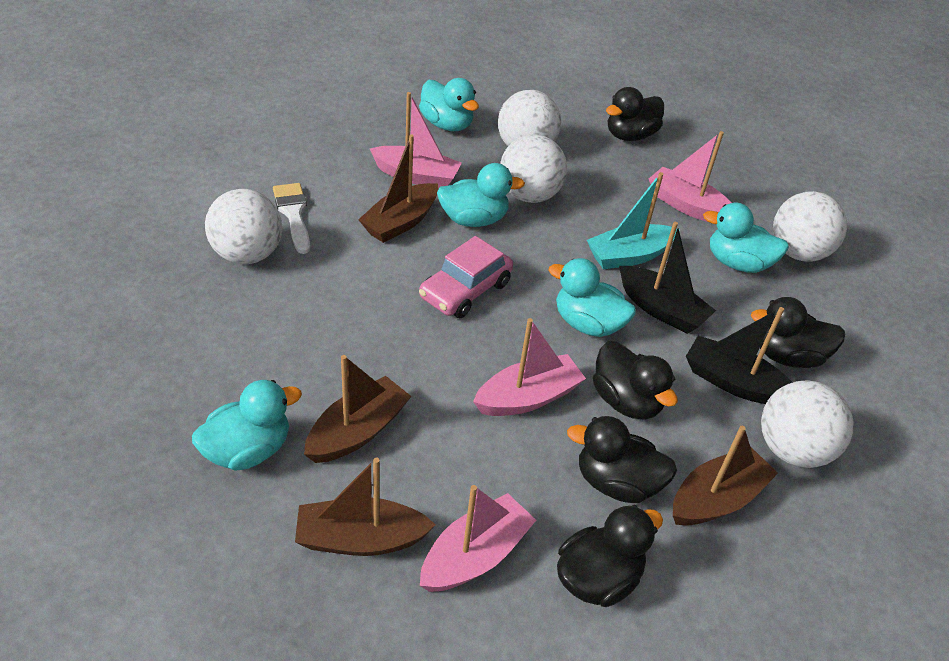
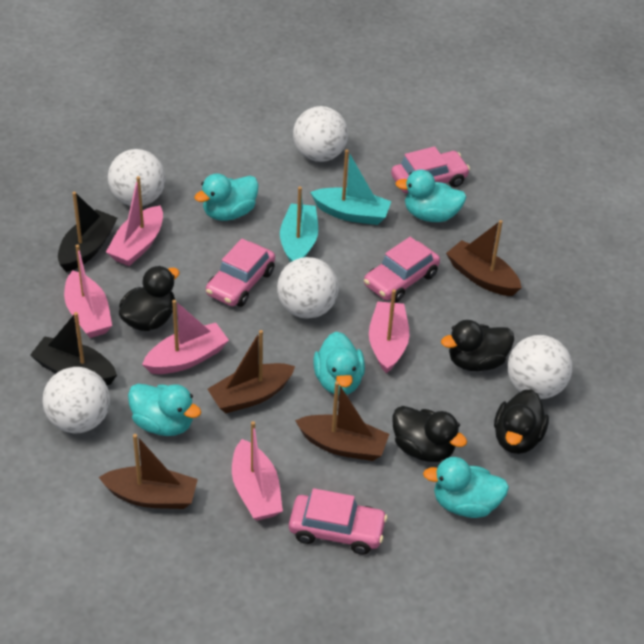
black duck: [557,505,663,607] [567,416,677,503] [593,341,678,419] [606,87,664,141] [751,297,845,368] = 5 -> [119,266,180,331] [392,406,467,462] [441,320,514,371] [494,389,549,454] = 4
pink boat: [370,92,462,188] [420,485,536,592] [473,318,586,416] [649,131,731,222] = 4 -> [64,244,112,338] [106,176,163,266] [142,300,229,374] [232,421,283,521] [369,289,409,374] = 5
pink car: [419,236,513,318] = 1 -> [206,239,275,307] [289,488,387,555] [364,237,440,303] [391,146,470,193] = 4
turquoise boat: [587,172,680,269] = 1 -> [280,187,318,262] [310,149,391,225] = 2
white brush: [273,183,310,254] = 1 -> none = 0

